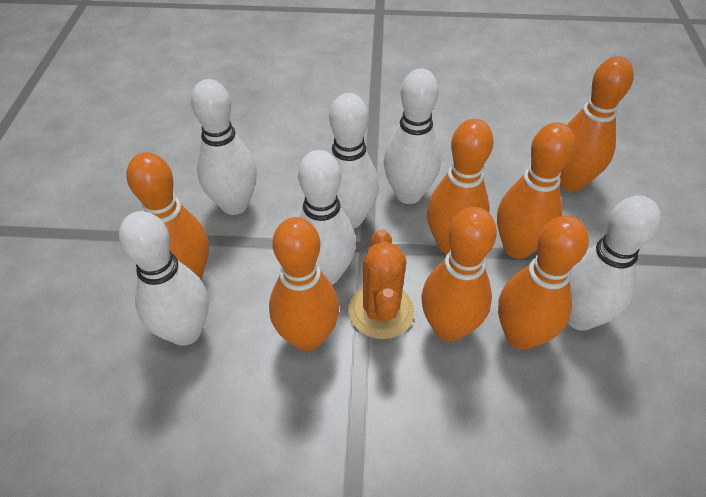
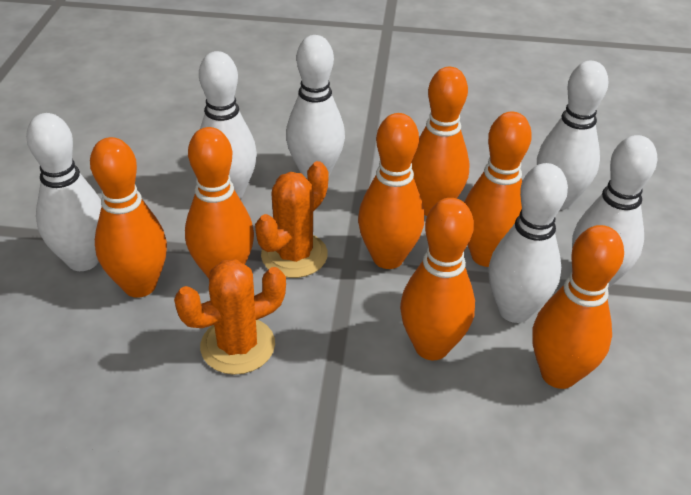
orange cactus: [348,229,414,339] = 1 -> [174,259,286,375] [255,161,329,278] = 2

